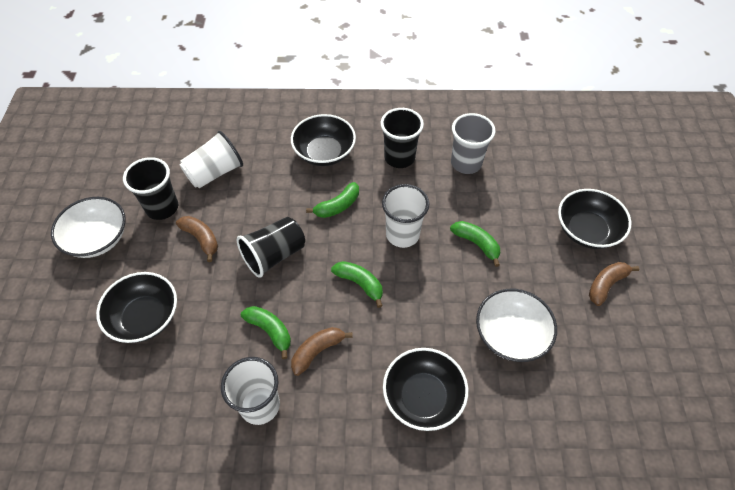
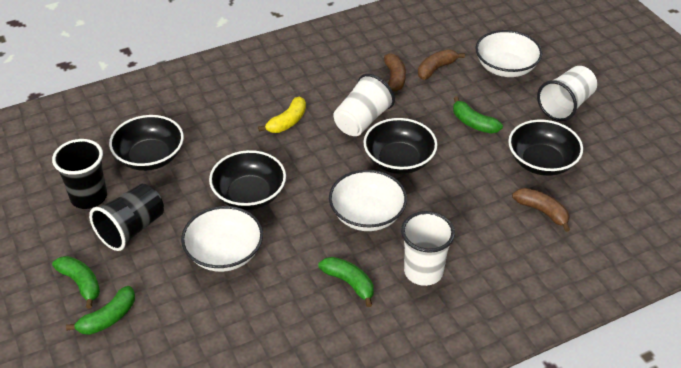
black cup: [123,157,178,220] [237,217,305,278] [381,108,424,168] = 3 -> [52,139,107,209] [89,184,164,251] = 2
grey cup: [451,113,495,174] = 1 -> none = 0
white bowl: [51,197,126,258] [476,289,557,362] = 2 -> [181,206,263,272] [329,170,407,231] [475,30,542,77] = 3
yellow banana: none = 0 -> [258,97,306,133] = 1

